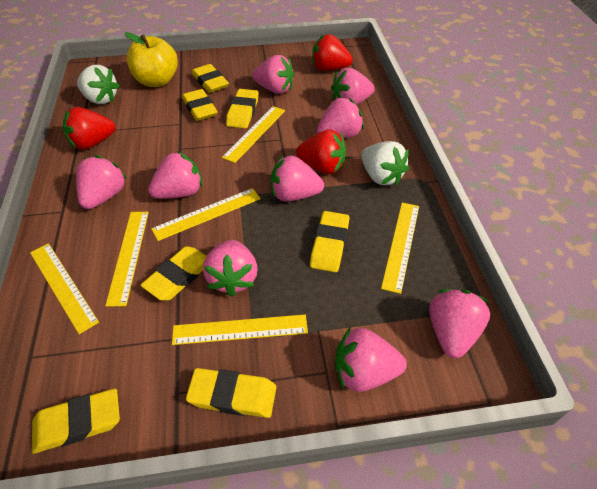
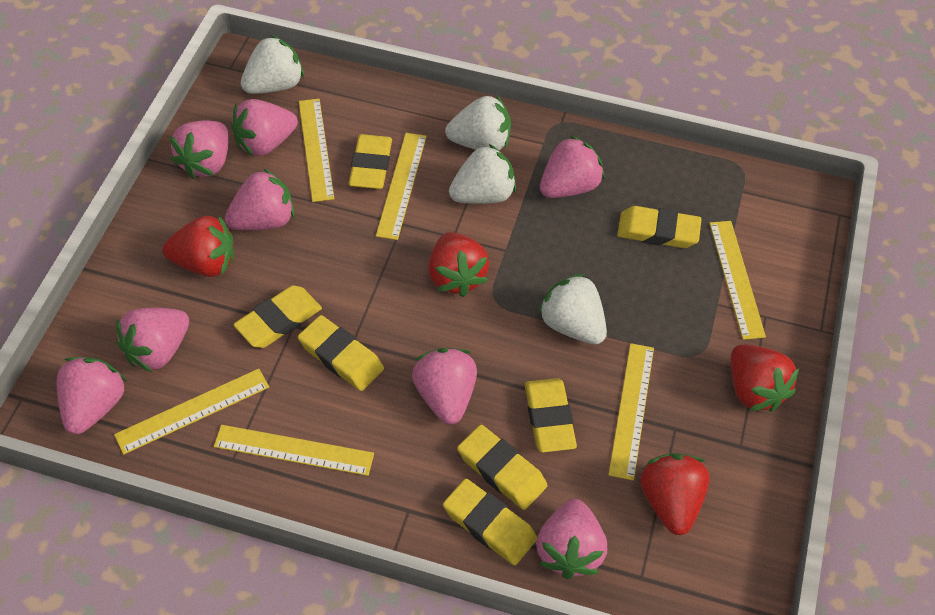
pink strawberry: [76,155,127,209] [148,151,202,199] [203,240,258,297] [252,55,294,94] [271,156,324,202] [317,97,364,138] [331,68,375,105] [335,327,407,392] [429,289,490,358] = 9 -> [57,357,126,435] [116,308,189,372] [170,120,229,179] [225,168,295,231] [232,99,298,156] [412,348,477,425] [536,499,607,579] [540,136,604,198] = 8
red strawberry: [63,107,115,150] [296,129,346,174] [312,34,353,71] = 3 -> [163,215,234,277] [429,232,489,297] [640,453,710,535] [731,344,799,412] = 4
white strawberry: [77,65,120,104] [361,141,409,186] = 2 -> [241,35,304,94] [445,95,511,150] [449,143,516,204] [538,273,607,345] = 4
yellow apple: [125,32,178,87] = 1 -> none = 0

